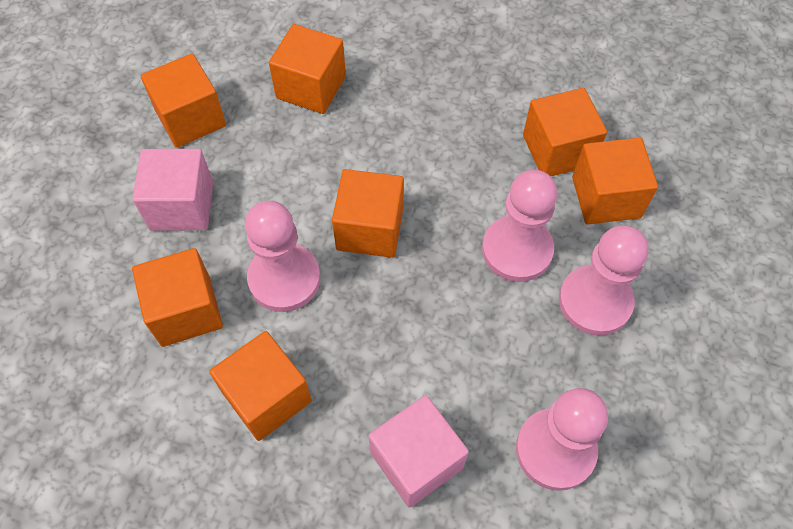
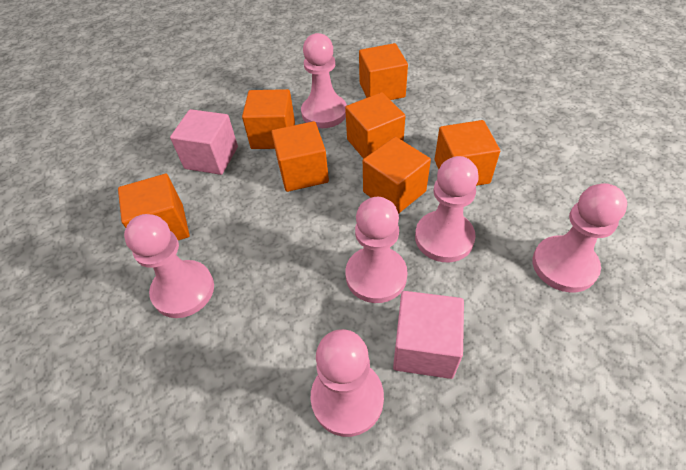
pink pawn: [245,201,320,312] [482,170,557,282] [516,388,608,491] [559,225,648,336] = 4 -> [124,214,214,318] [301,33,347,128] [310,329,384,437] [346,197,408,303] [415,156,479,262] [532,183,627,293] = 6

